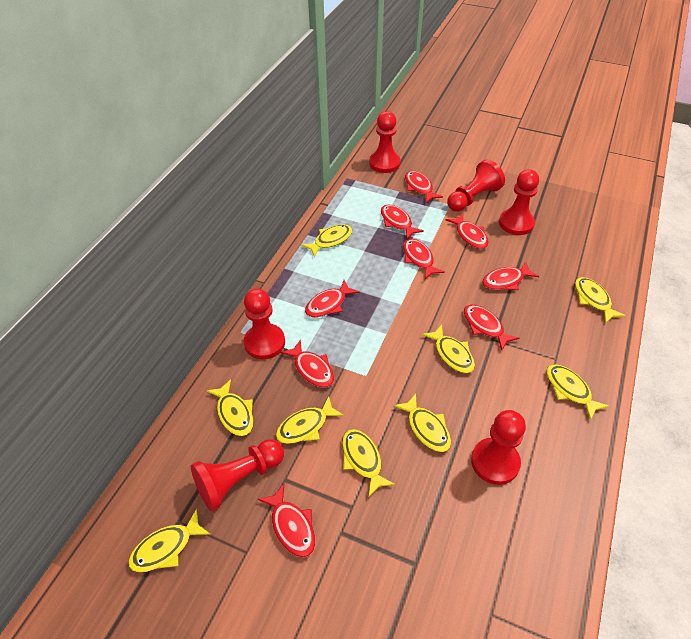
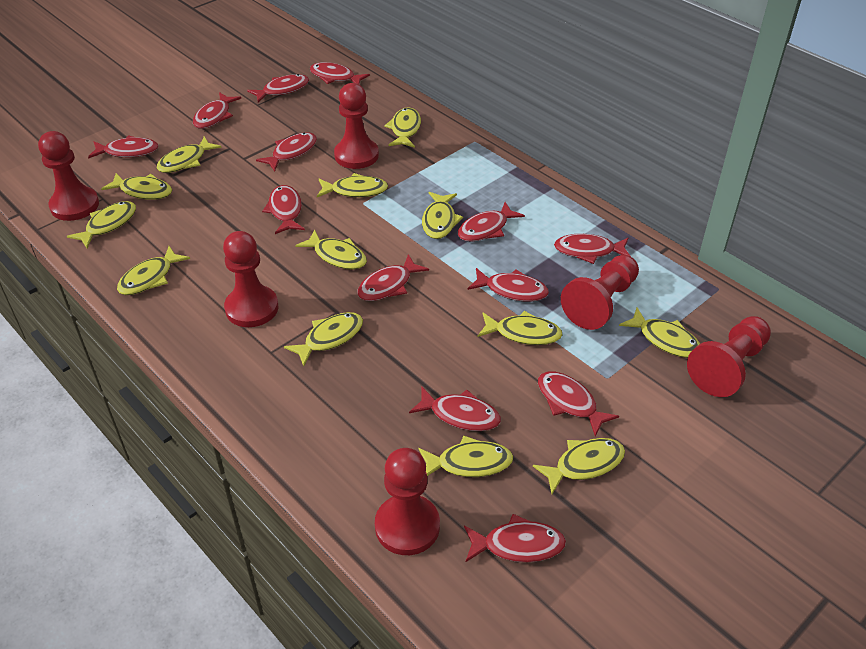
red fish: [258,484,315,557] [280,339,334,387] [305,280,360,317] [381,205,424,239] [403,239,445,279] [405,171,443,203] [446,214,489,249] [464,305,519,350] [482,262,539,290] = 9 -> [88,135,159,159] [193,92,241,129] [247,74,309,103] [256,132,317,171] [262,185,305,234] [310,62,370,84] [357,254,429,301] [409,387,501,431] [458,202,525,242] [464,514,566,562] [468,268,549,301] [538,371,619,436] [554,234,631,264] = 13
yellow fish: [128,509,211,573] [207,379,254,436] [276,396,344,444] [301,224,352,257] [342,429,395,496] [394,393,451,452] [422,325,475,373] [547,364,609,420] [575,277,626,323] = 9 -> [67,201,136,248] [101,173,172,200] [117,246,190,295] [157,136,222,173] [284,312,363,366] [295,229,367,270] [317,173,388,197] [384,107,421,148] [418,435,513,477] [422,192,463,239] [478,311,563,345] [533,438,625,494] [619,307,700,358] = 13

